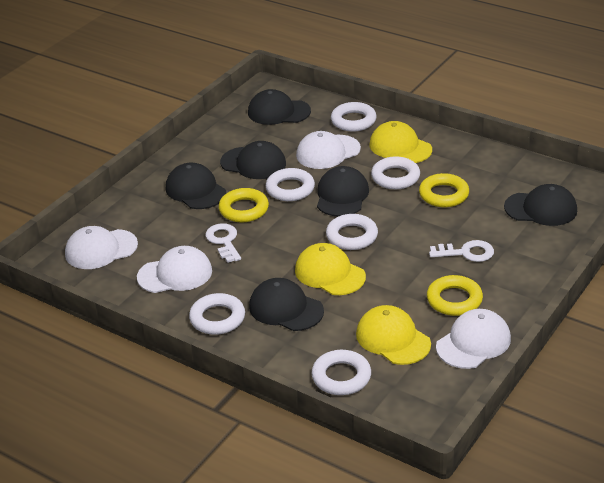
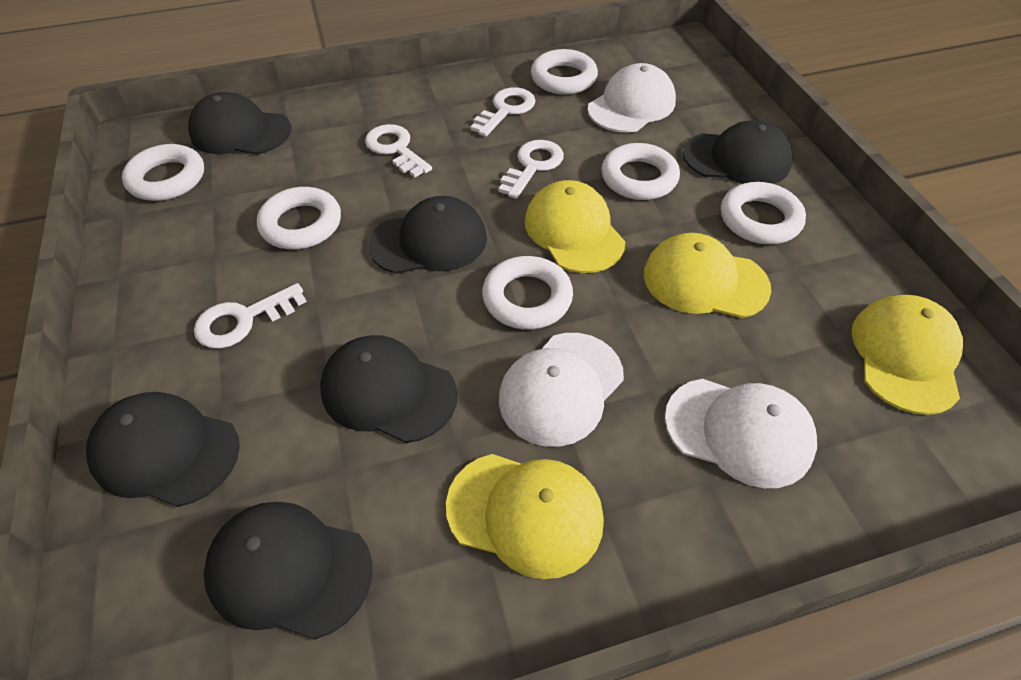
white cap: [65,226,138,269] [137,246,212,293] [296,131,361,169] [436,309,511,369] = 4 -> [499,333,624,447] [588,63,676,133] [665,379,817,488] = 3
white key: [206,223,241,263] [429,240,494,262] = 2 -> [194,283,307,349] [365,124,432,178] [470,87,536,137] [499,140,564,199] = 4
yellow cap: [295,243,366,295] [356,305,431,365] [369,121,432,163] = 3 -> [446,454,604,579] [525,180,625,273] [644,233,771,318] [851,295,963,415] = 4
yellow ring: [219,188,269,222] [419,173,469,207] [427,275,483,316] = 3 -> none = 0

